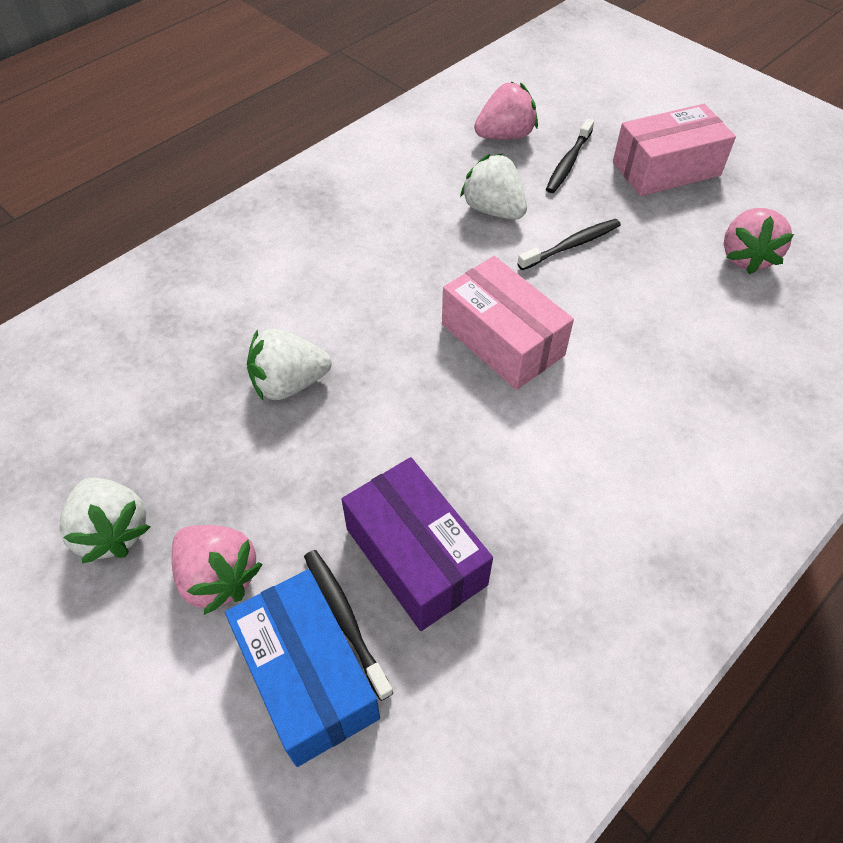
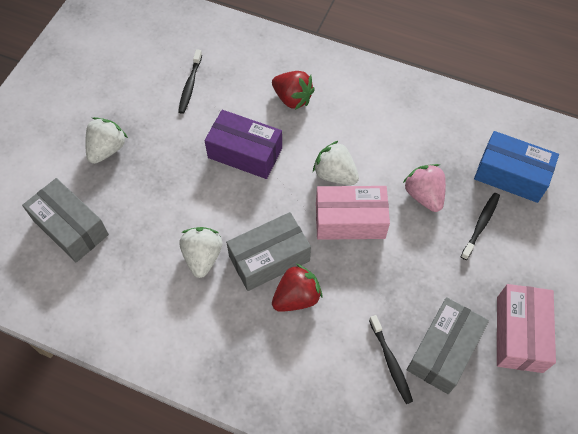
grey box: none = 0 -> [22,178,109,263] [226,212,311,291] [407,297,489,394] = 3
pink strawberry: [172,525,262,615] [474,82,538,140] [724,208,794,274] = 3 -> [403,164,446,212] = 1
red strawberry: none = 0 -> [272,71,315,110] [272,264,322,312] = 2

